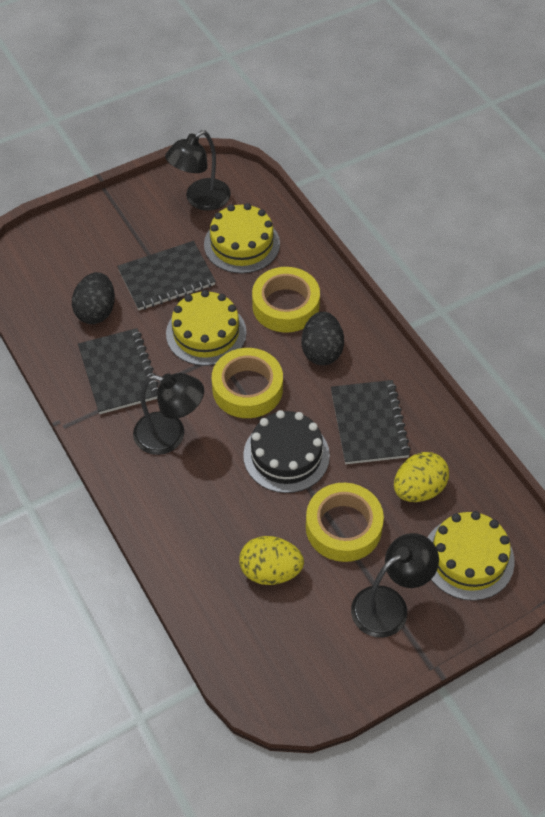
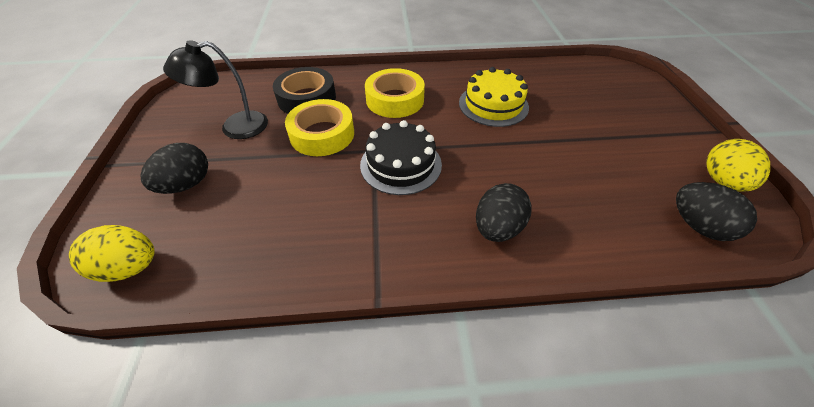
black egg: [72,272,115,324] [302,312,344,365] = 2 -> [140,143,208,194] [476,183,532,242] [676,182,757,241] = 3
black lamp: [133,373,204,455] [165,130,231,211] [351,533,439,638] = 3 -> [163,40,268,139] = 1
black notebook: [78,328,159,414] [117,241,216,310] [331,380,411,464] = 3 -> none = 0
black tape: none = 0 -> [273,67,336,114] = 1
yellow cake: [166,290,247,366] [204,203,280,273] [427,511,515,601] = 3 -> [459,67,529,127] = 1
yellow tape: [212,348,283,418] [252,267,320,332] [306,483,384,562] = 3 -> [285,99,354,156] [365,68,425,118] = 2

